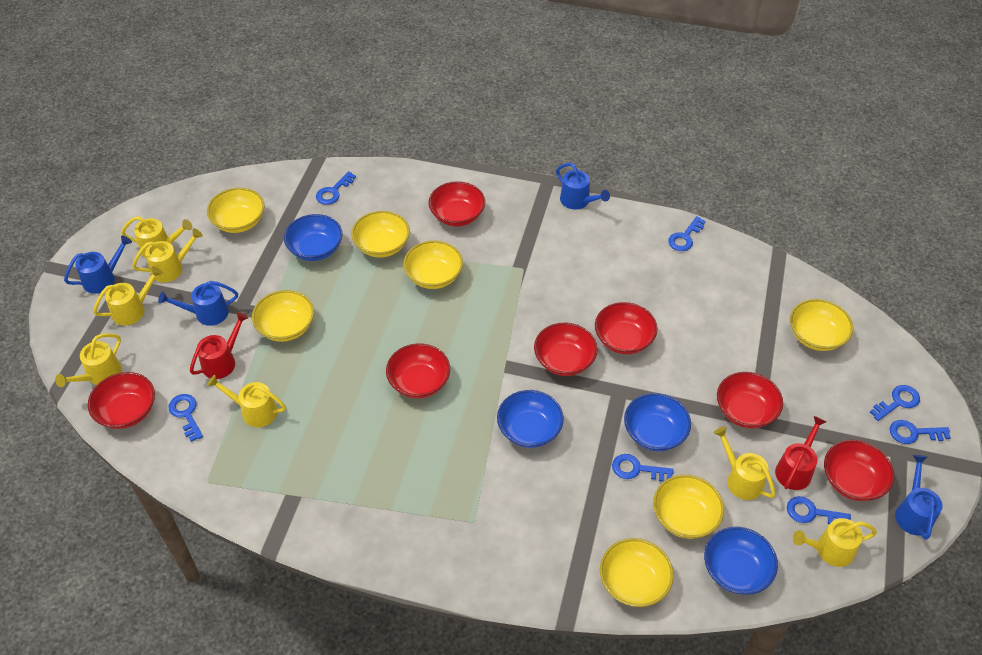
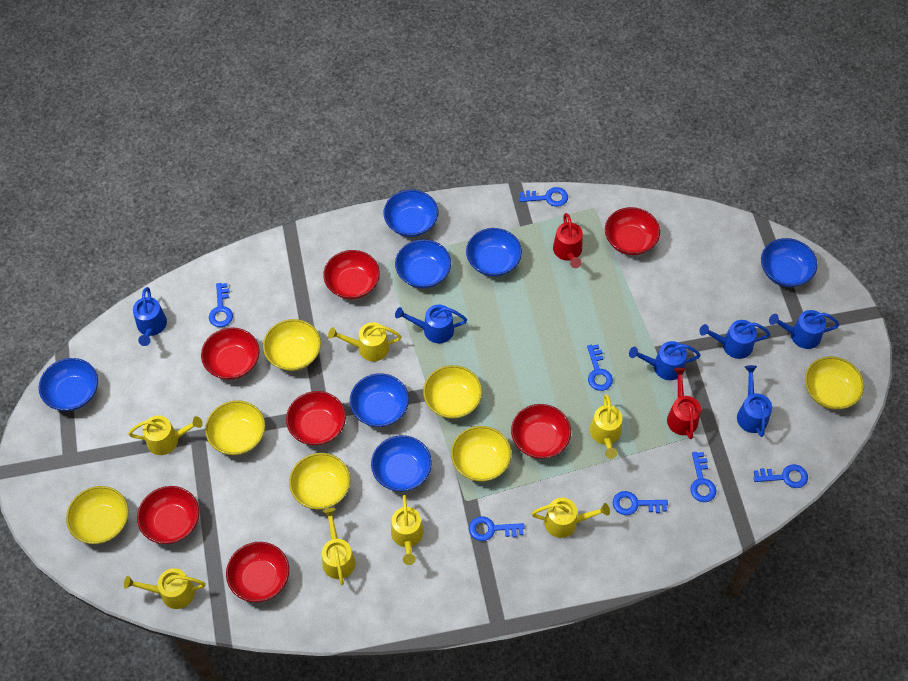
blue bowl: [284,214,343,261] [497,390,564,448] [624,393,691,451] [704,527,778,595] = 4 -> [39,358,98,411] [350,373,409,427] [371,435,432,491] [383,190,438,237] [395,239,451,289] [466,228,522,277] [761,238,818,287] = 7
blue watering can: [64,235,132,294] [158,281,238,326] [556,163,610,210] [895,455,943,540] = 4 -> [133,287,167,346] [395,305,467,343] [629,341,701,380] [699,320,770,359] [737,365,772,437] [769,310,839,349] = 6

